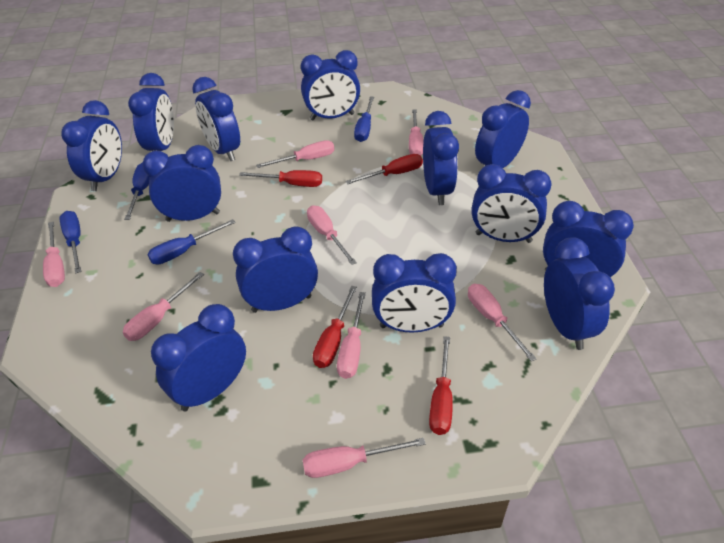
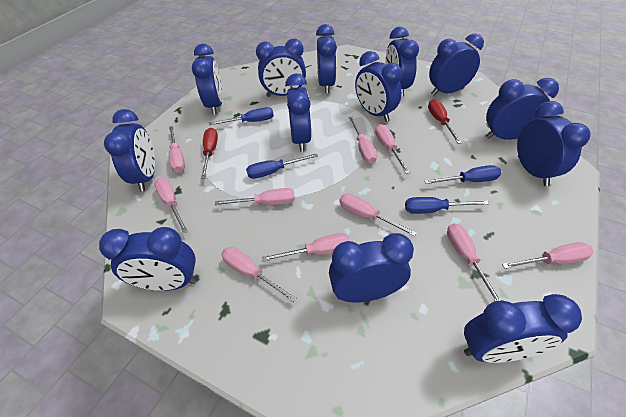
pink screwdriver: [43,222,65,287] [123,272,204,341] [256,140,334,168] [302,438,426,478] [307,205,357,265] [337,292,366,379] [409,109,424,155] [468,284,537,361] = 8 -> [154,178,188,233] [169,126,185,173] [215,188,295,205] [221,247,297,302] [262,233,350,262] [339,193,417,237] [349,116,377,164] [375,124,410,174] [447,223,501,301] [502,242,594,269] = 10
red screwdriver: [239,170,322,187] [313,286,357,368] [346,154,423,184] [429,336,453,435] = 4 -> [201,128,218,179] [428,99,462,144] = 2

